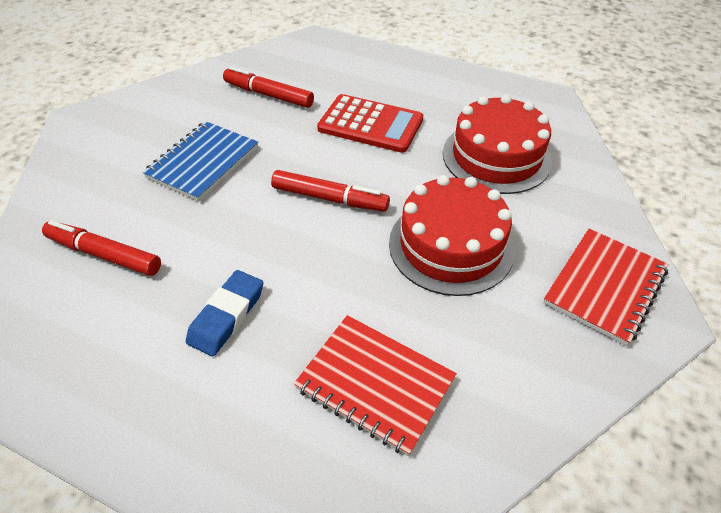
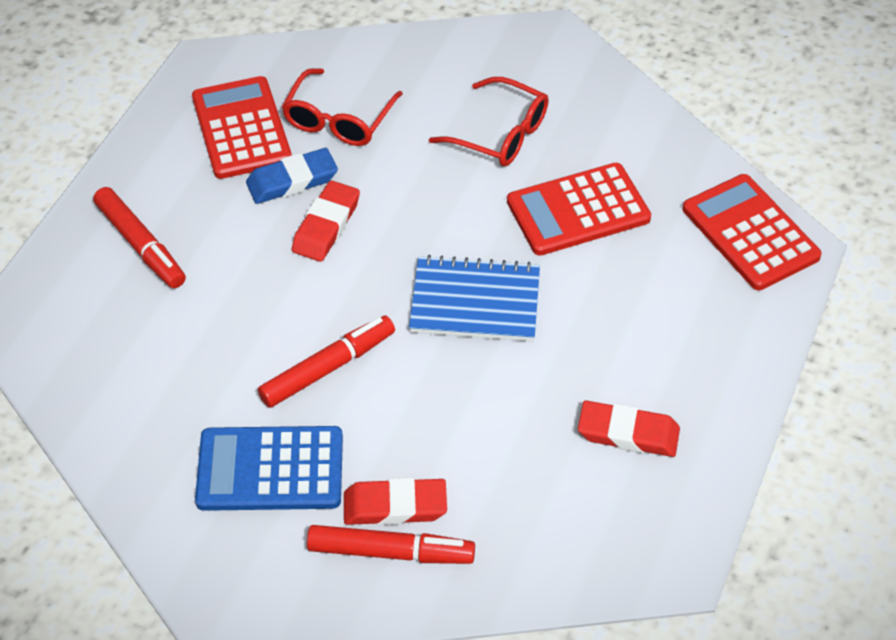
blue calculator: none = 0 -> [195,426,343,511] = 1
red cake: [389,175,515,296] [443,95,552,194] = 2 -> none = 0
red calculator: [317,94,423,153] = 1 -> [192,76,292,179] [507,163,651,256] [682,174,822,290] = 3
red eraser: none = 0 -> [292,181,360,262] [344,478,447,525] [578,401,680,457] = 3
red glasses: none = 0 -> [282,68,403,146] [429,77,549,166] = 2
red notebook: [294,315,457,456] [543,229,668,346] = 2 -> none = 0

